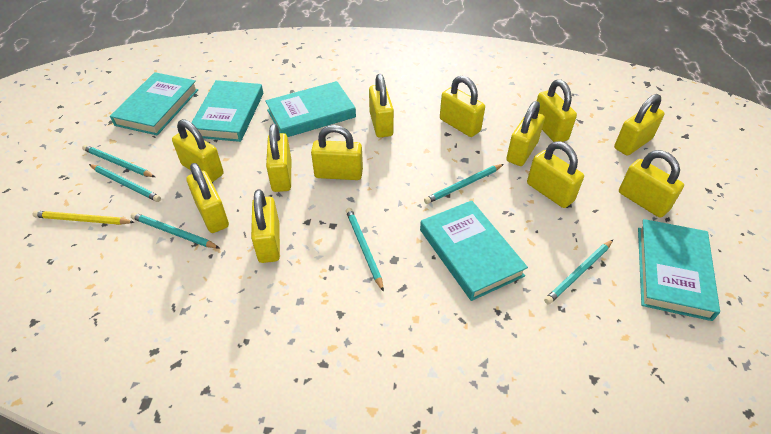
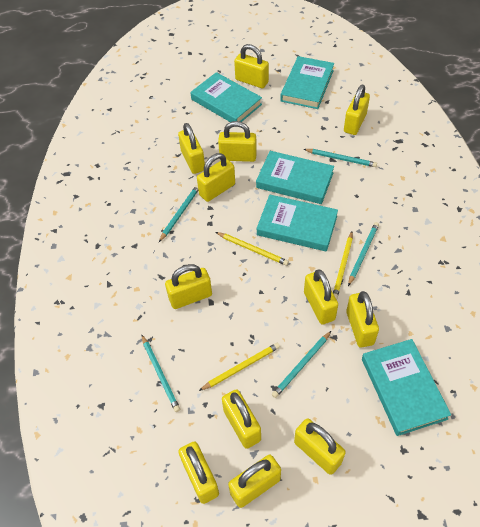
turquoise pencil: [82,145,155,177] [89,164,161,202] [131,213,219,248] [346,208,384,292] [424,164,504,204] [544,240,613,304] = 6 -> [142,335,180,412] [159,185,198,242] [272,331,331,398] [304,149,377,167] [348,222,379,286] = 5
yellow pencil: [33,211,134,225] = 1 -> [199,343,280,391] [216,232,289,266] [333,231,353,299] = 3

